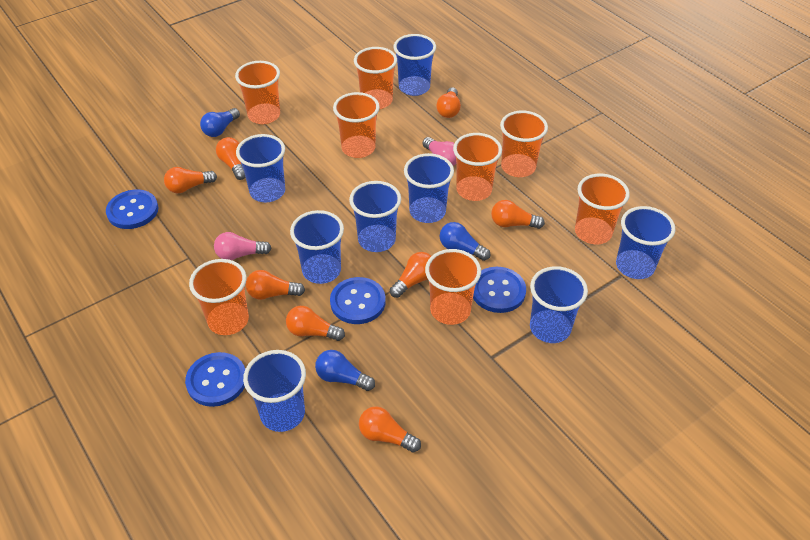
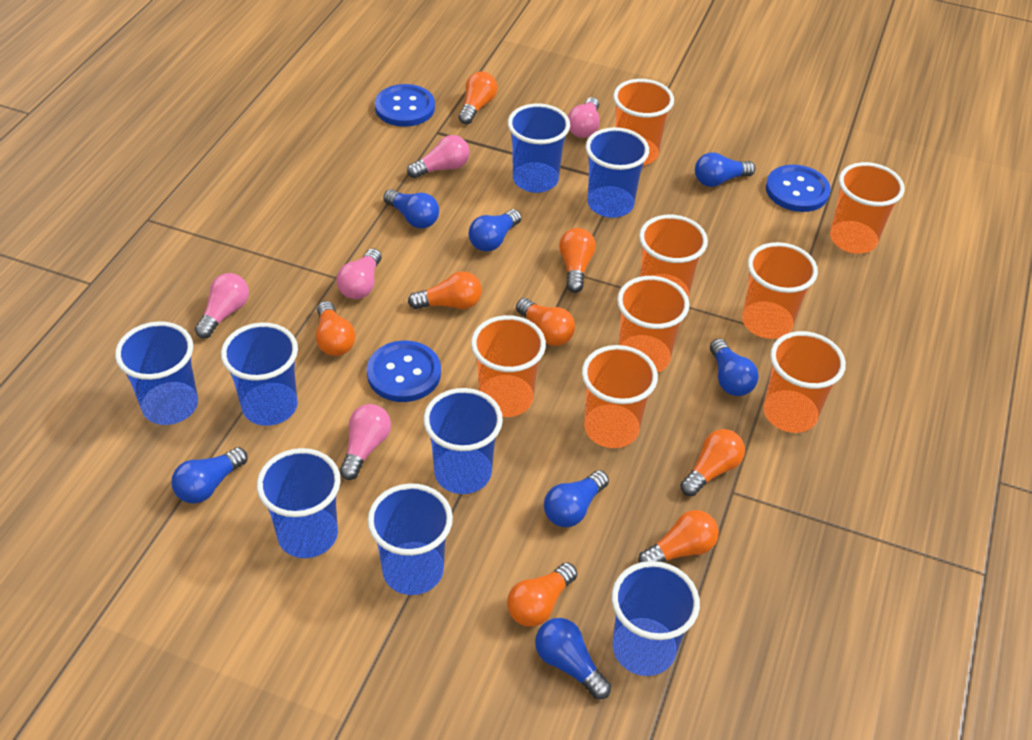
blue button: [106,189,158,229] [185,352,245,407] [330,277,386,324] [473,267,526,313] = 4 -> [367,340,441,402] [375,84,435,127] [766,165,831,212] = 3
blue light bulb: [200,108,240,137] [315,350,375,391] [440,222,491,261] = 3 -> [171,447,247,504] [383,189,439,228] [469,209,522,252] [535,618,611,699] [544,470,609,527] [695,152,755,187] [710,339,758,396] = 7
pink light bulb: [214,232,271,260] [423,137,457,166] = 2 -> [195,273,249,338] [336,249,382,299] [340,404,391,480] [407,135,470,178] [568,97,600,138] = 5

